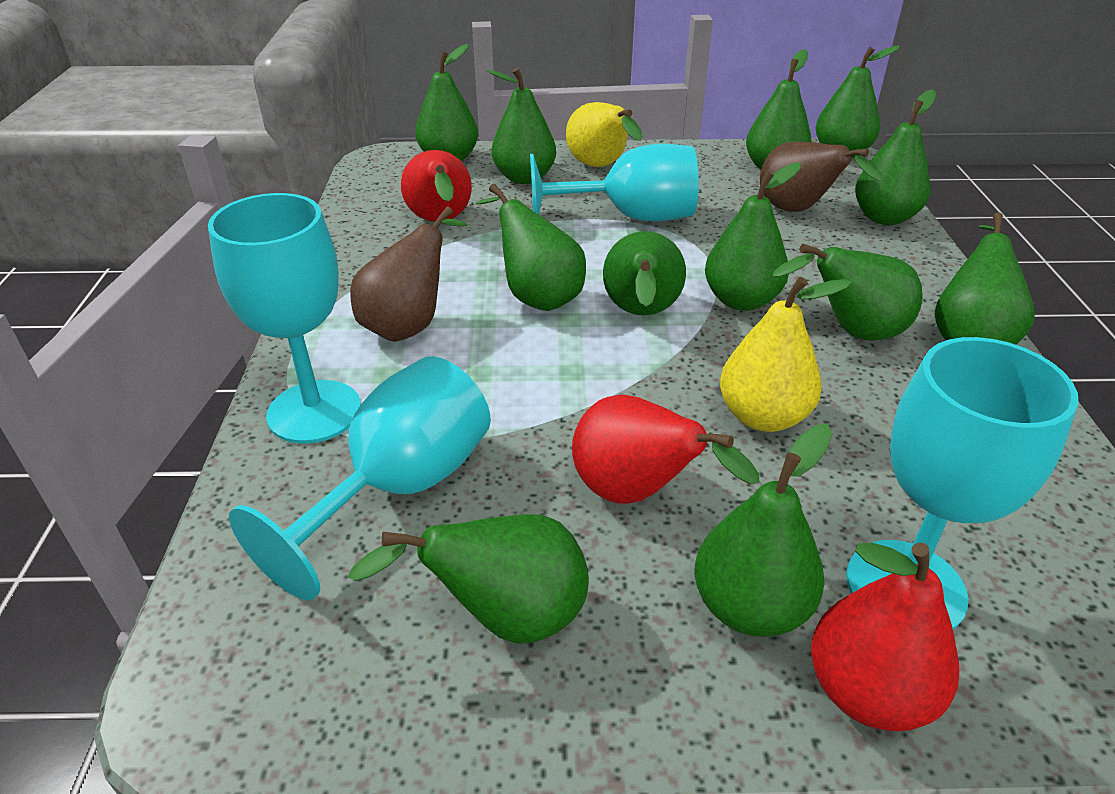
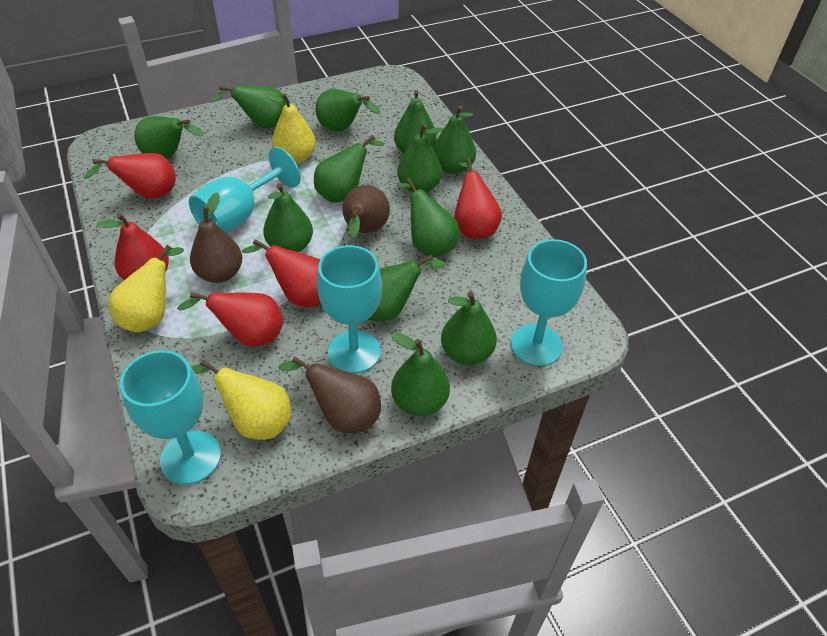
brown pear: [350,207,468,342] [760,141,883,212] = 2 -> [190,192,242,283] [278,356,381,433] [342,185,390,238] = 3
red pear: [401,150,472,222] [572,395,760,504] [811,542,959,731] = 3 -> [84,153,176,199] [97,213,169,280] [177,292,283,347] [242,239,321,307] [454,158,502,239] = 5
yellow pear: [566,102,643,167] [720,277,852,432] = 2 -> [108,245,184,333] [191,359,291,440] [264,93,316,164] = 3

